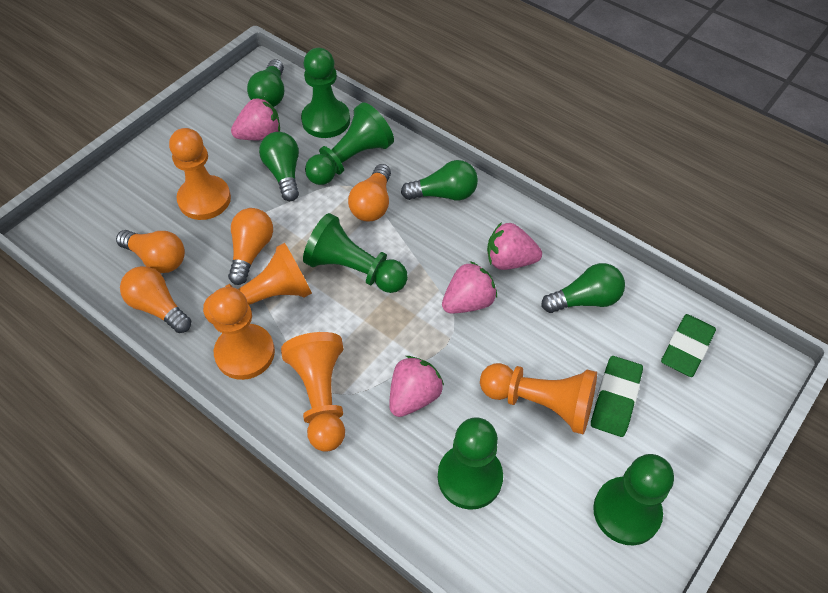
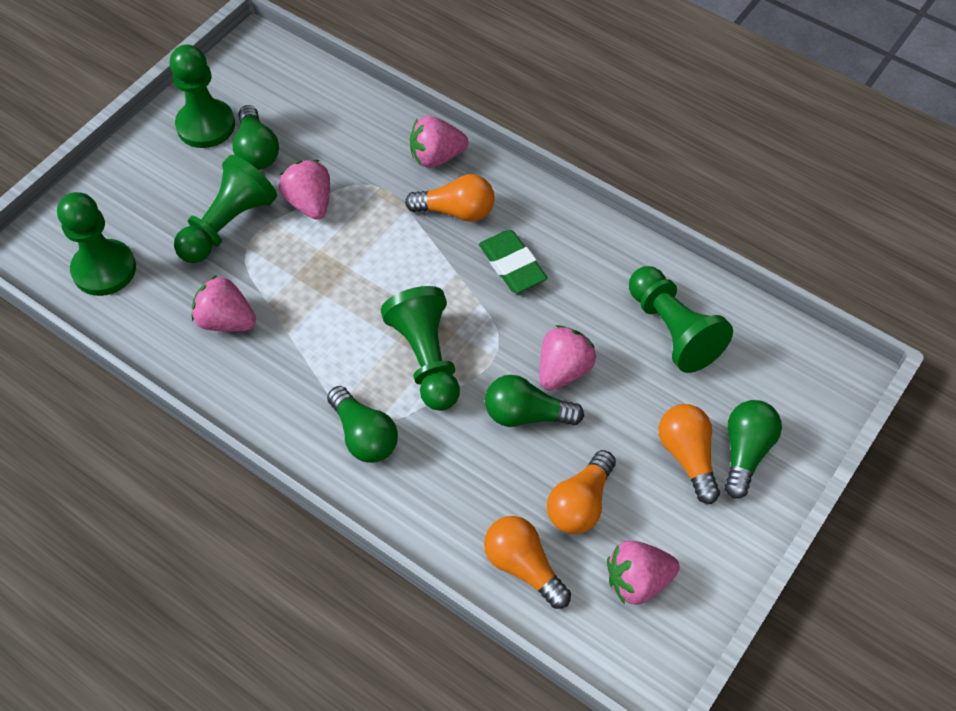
green eraser: [591,356,643,437] [661,314,716,377] = 2 -> [479,230,547,293] = 1
orange pawn: [169,128,231,220] [203,243,312,324] [209,287,275,380] [281,332,345,452] [480,363,597,435] = 5 -> none = 0
pink strawberry: [231,98,280,140] [389,356,444,417] [442,261,497,314] [487,222,542,270] = 4 -> [192,275,256,332] [279,160,330,220] [410,116,469,168] [539,325,596,391] [607,541,680,605] = 5

